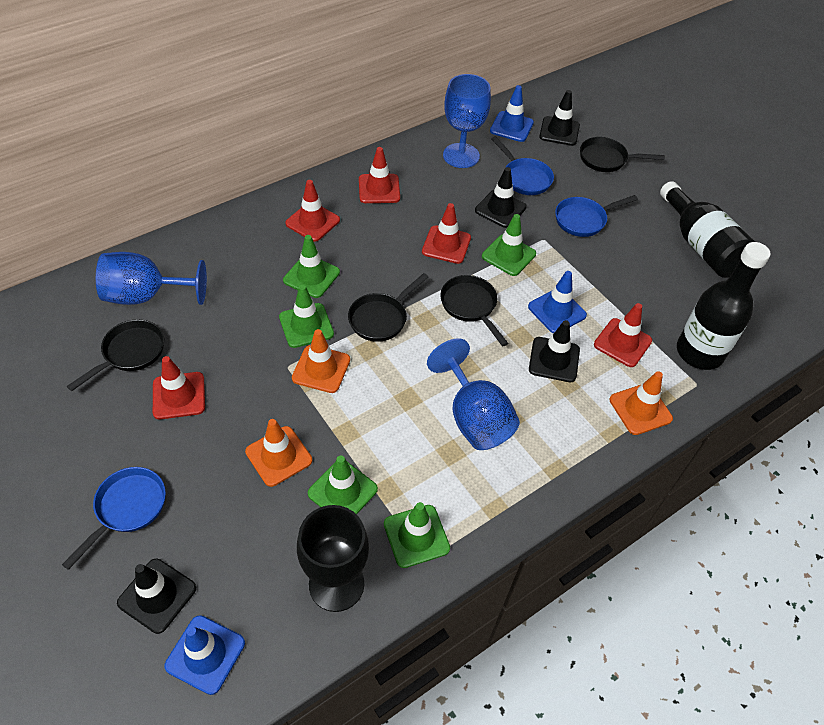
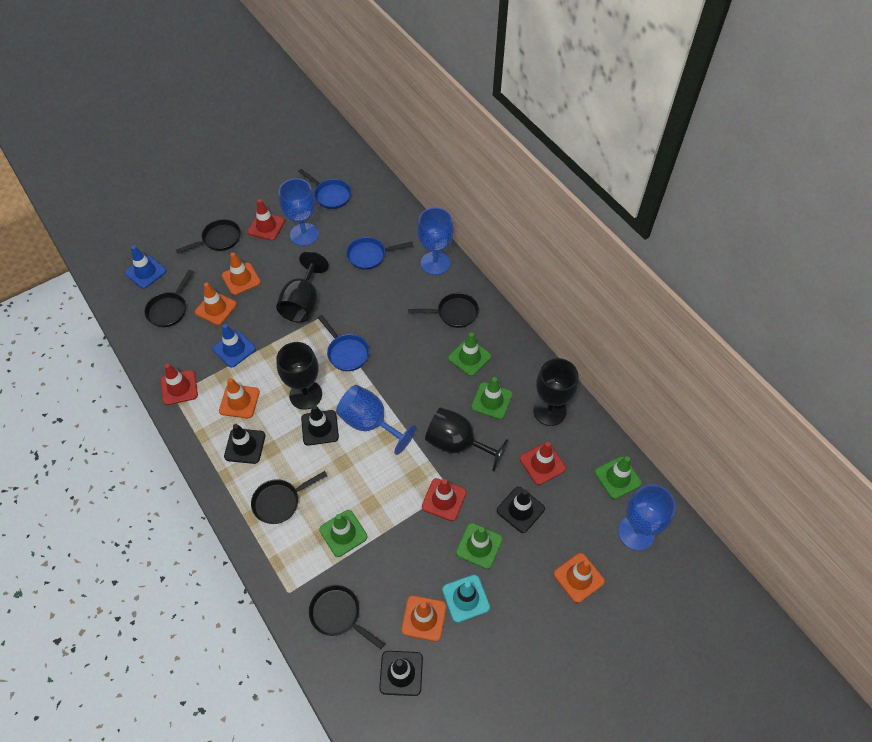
black bottle: [660,181,755,278] [677,242,771,370] = 2 -> none = 0
black goblet: [297,505,369,612] = 1 -> [276,251,329,323] [276,342,322,410] [425,407,508,471] [533,358,578,426] = 4
black pan: [67,320,164,391] [348,273,428,342] [440,275,508,346] [580,137,665,172] = 4 -> [145,270,194,327] [176,219,240,254] [251,471,327,524] [309,585,385,649] [408,293,479,328] = 5
blue goblet: [96,252,207,305] [427,339,520,450] [443,74,491,168] = 3 -> [279,178,319,246] [336,385,416,455] [417,207,454,275] [618,485,676,550] = 4
blue traffic cone: [164,615,245,695] [490,85,534,142] [528,271,587,333] = 3 -> [125,246,166,289] [212,324,256,368] = 2
orange traffic cone: [245,419,312,487] [292,329,350,393] [609,371,673,435] = 3 -> [195,283,237,325] [219,378,260,418] [222,252,261,295] [401,595,446,641] [554,553,605,603] = 5
red traffic cone: [153,356,205,419] [285,180,340,242] [359,147,400,203] [422,203,471,264] [594,303,652,367] = 5 -> [161,364,198,405] [248,199,285,241] [422,478,466,521] [520,442,566,485] = 4
turquoise traffic cone: none = 0 -> [442,575,490,623] = 1

